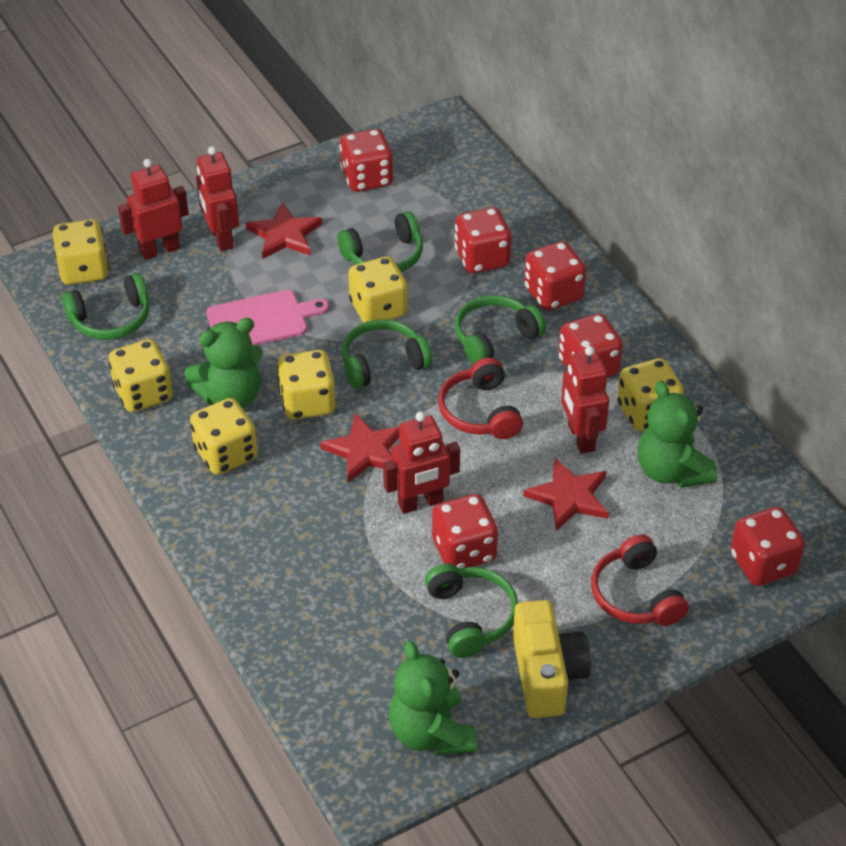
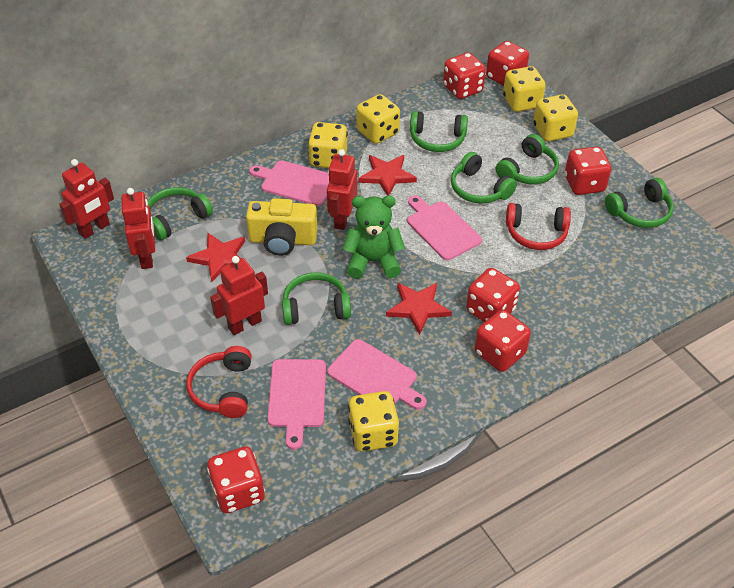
green headphones: [62,273,150,340] [337,211,423,272] [342,319,432,389] [425,564,518,658] [455,295,546,364] = 5 -> [148,187,213,241] [282,272,351,325] [410,111,468,152] [451,152,517,203] [496,134,559,184] [605,178,673,228] = 6
green teddy bear: [184,318,263,409] [389,641,477,755] [637,381,717,488] = 3 -> [343,196,405,279] = 1
pink cutting board: [206,290,329,345] = 1 -> [249,160,329,206] [268,359,326,450] [327,339,426,410] [407,196,482,260] = 4
yellow dice: [53,219,109,285] [108,339,173,412] [190,398,258,475] [277,350,335,420] [348,256,408,323] [617,358,684,431] = 6 -> [308,122,348,168] [348,391,399,452] [357,94,400,144] [503,66,545,112] [533,94,578,142] = 5

